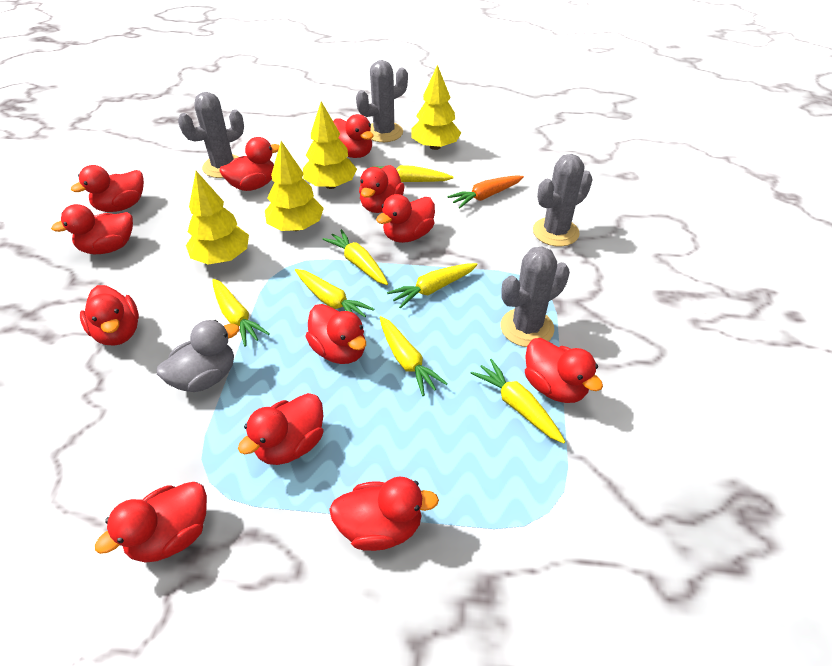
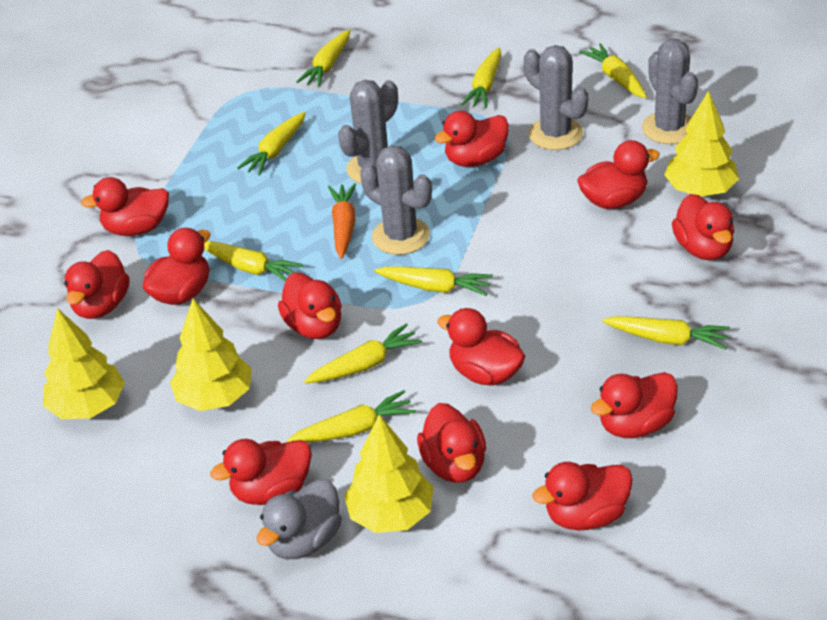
yellow carrot: [212,279,270,346] [295,269,374,317] [322,229,388,285] [372,165,454,182] [380,316,448,396] [387,263,478,309] [471,359,565,444] = 7 -> [204,241,304,282] [237,112,306,175] [287,390,416,443] [296,30,350,87] [304,323,422,383] [374,266,493,296] [461,48,501,108] [579,43,647,98] [602,316,730,350] = 9

